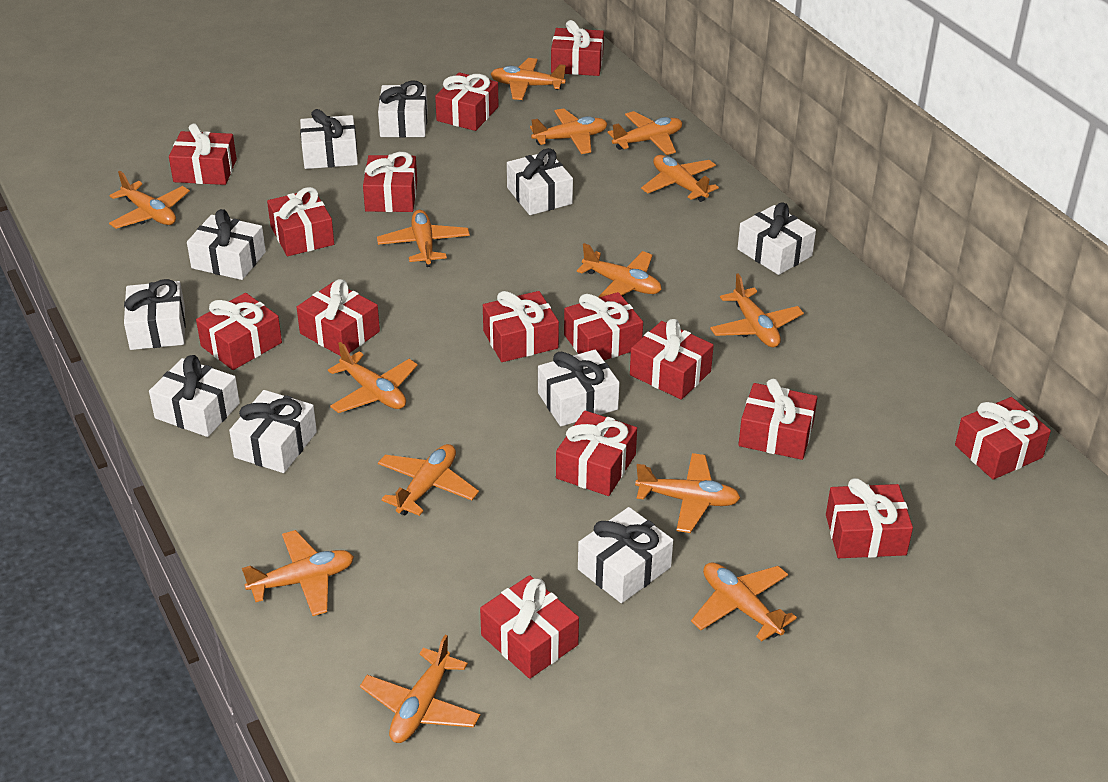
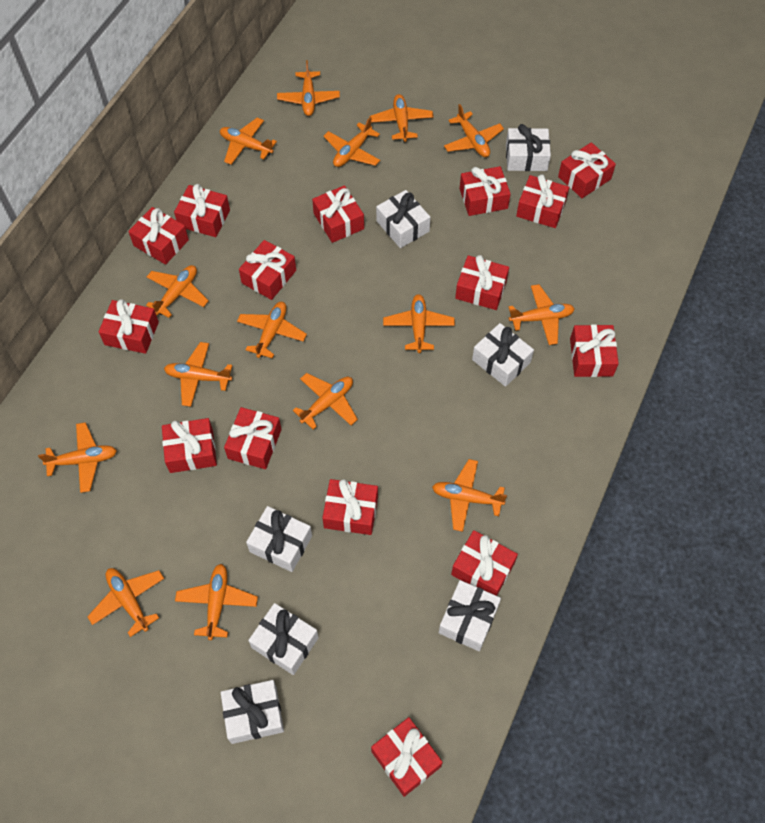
orange plane: [109,171,190,229] [242,530,354,616] [328,342,418,413] [360,635,480,743] [377,210,470,267] [378,444,479,516] [491,58,566,100] [530,108,608,154] [577,243,662,298] [608,111,682,155] [635,453,740,533] [641,155,719,202] [691,562,797,642] [710,273,804,347] = 14 -> [38,422,117,493] [87,568,164,637] [146,265,209,318] [164,342,232,407] [175,564,258,640] [220,118,277,165] [237,302,307,358] [277,60,340,116] [293,373,358,430] [324,117,380,167] [369,94,433,142] [383,294,455,353] [432,459,507,532] [444,104,504,157] [509,284,575,345] = 15
white gift: [124,279,186,350] [149,355,240,437] [187,209,266,280] [229,390,317,473] [300,109,358,169] [378,81,428,137] [507,148,573,215] [538,350,620,426] [578,507,673,603] [737,202,816,275] = 10 -> [221,680,284,744] [246,506,312,572] [248,603,319,675] [376,190,430,248] [439,580,501,651] [472,323,534,387] [506,124,551,171] = 7

